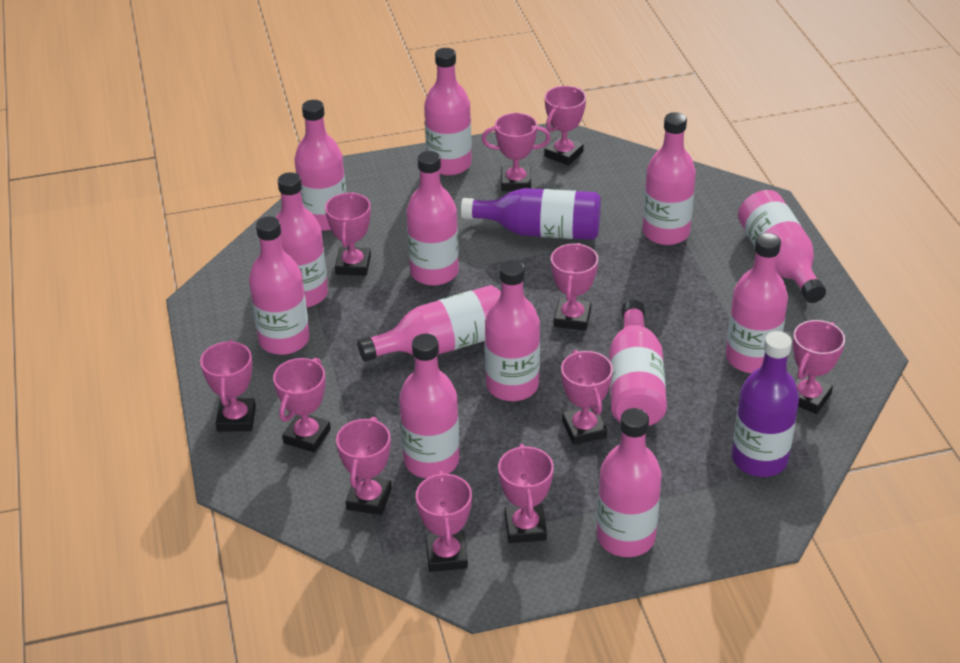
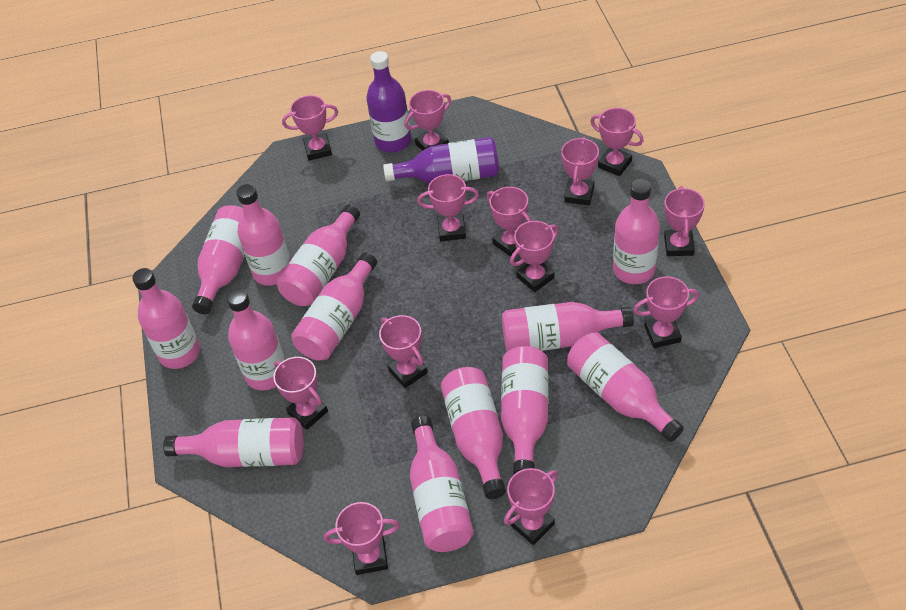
pink trophy: [200,340,256,432] [273,358,331,453] [325,192,371,276] [336,417,392,515] [416,471,472,572] [482,113,551,191] [498,444,554,543] [545,86,586,166] [551,243,598,331] [561,350,613,445] [793,320,845,414] = 11 -> [273,357,328,430] [282,95,338,161] [324,502,400,575] [379,315,428,388] [405,90,451,151] [417,174,479,241] [487,187,531,257] [504,468,558,545] [510,221,559,292] [561,137,599,205] [590,108,644,176] [634,276,699,348] [664,186,705,256] = 13

